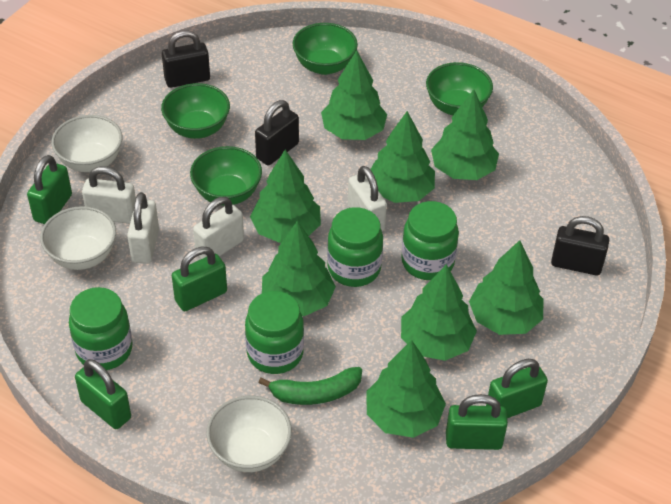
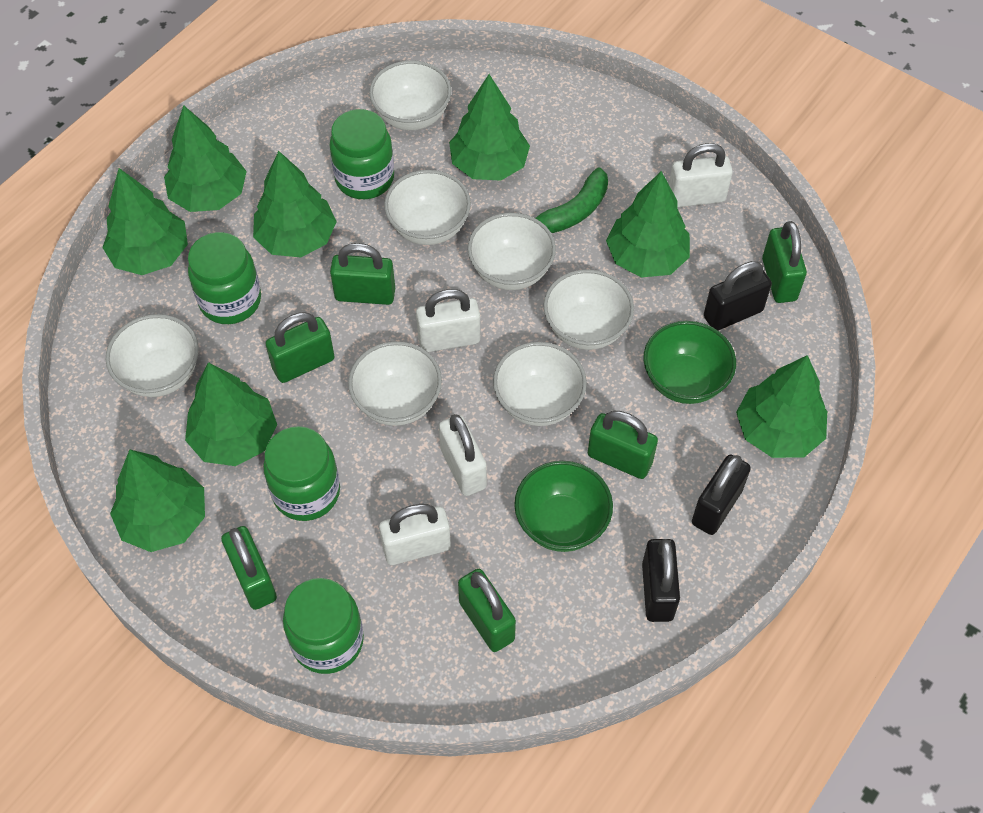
green bowl: [161,83,230,139] [190,146,262,205] [293,23,358,75] [426,62,493,115] = 4 -> [514,461,613,552] [643,321,736,404] = 2
green padlock: [27,155,72,224] [75,359,131,429] [172,247,227,311] [446,394,508,450] [486,359,548,418] = 5 -> [221,526,277,610] [265,312,335,383] [330,243,395,305] [458,569,516,652] [588,411,658,479] [762,221,807,303] = 6
white bowl: [40,206,116,270] [51,115,122,172] [206,396,292,472] = 3 -> [106,314,199,397] [348,341,442,426] [369,60,451,130] [384,170,471,245] [468,213,556,290] [493,342,587,426] [543,269,634,350] = 7

